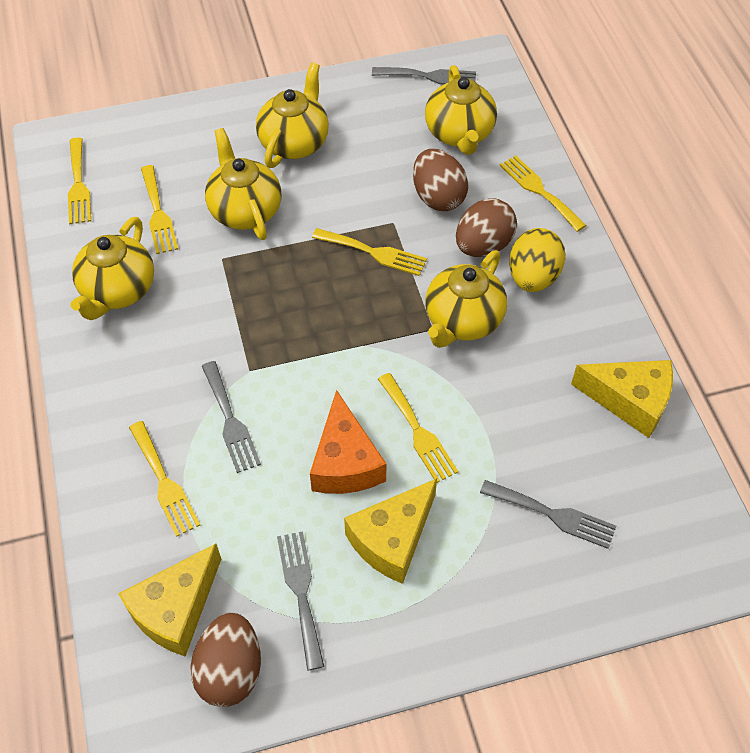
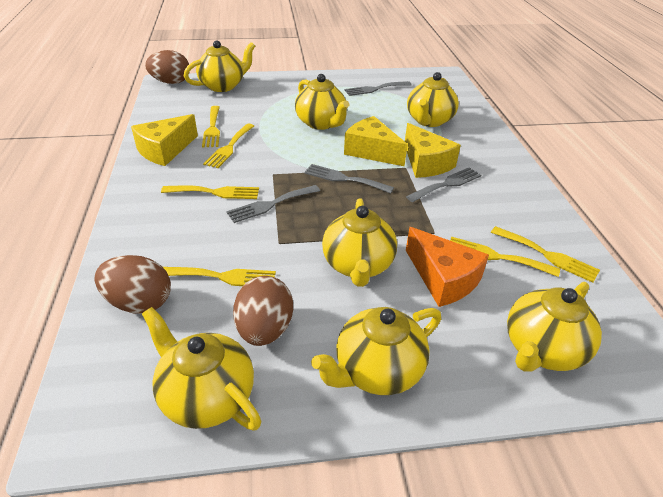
yellow egg: [509,228,565,292] = 1 -> none = 0
yellow teapot: [70,217,154,320] [205,128,281,240] [256,62,329,168] [425,65,497,155] [425,250,507,348] = 5 -> [142,307,261,431] [184,41,255,92] [295,74,349,130] [311,307,441,395] [322,198,397,287] [407,72,459,127] [507,282,602,372] = 7

